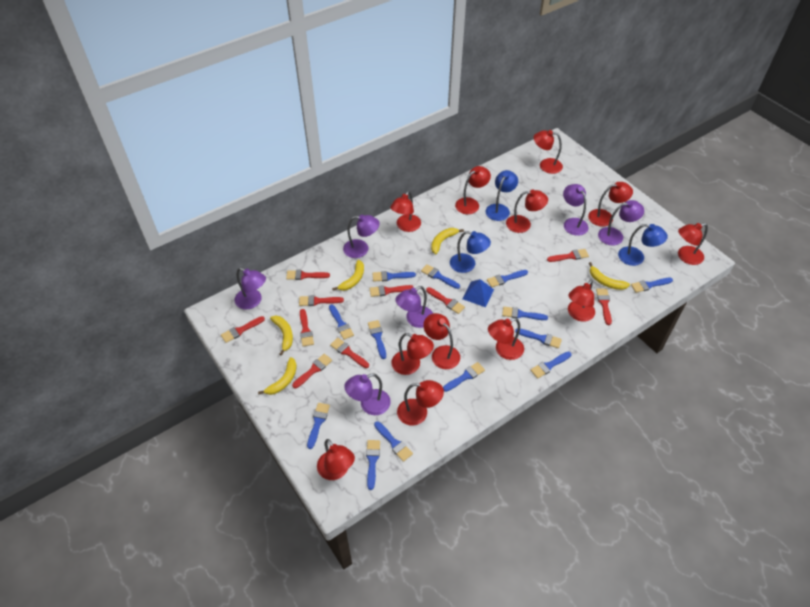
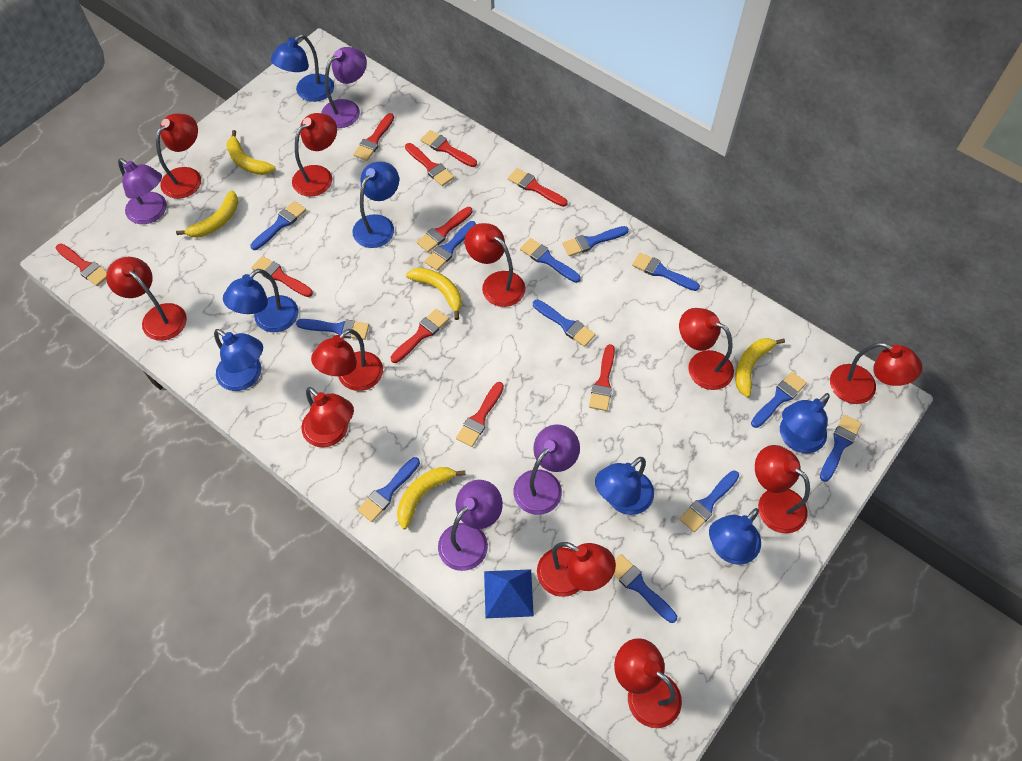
blue brush: [307,403,330,449] [329,304,354,340] [366,440,380,490] [368,320,386,359] [373,271,416,281] [374,421,413,462] [421,264,460,289] [443,362,485,392] [487,270,528,287] [502,307,548,320] [515,328,562,348] [530,352,572,379] [631,278,673,293] = 13 -> [250,201,306,250] [296,319,369,340] [357,457,420,522] [424,221,476,271] [520,238,581,283] [533,299,596,347] [562,226,629,256] [614,554,677,623] [632,252,700,291] [679,471,739,532] [751,372,807,428] [820,415,862,482] = 12
blue lamp: [450,231,491,273] [486,170,518,221] [618,224,668,266] = 3 -> [214,329,263,391] [223,269,298,332] [271,34,334,102] [353,162,399,248] [595,457,654,515] [709,508,761,565] [780,393,830,453] = 7
purple lamp: [235,268,266,310] [343,214,380,258] [344,374,391,415] [395,286,433,328] [563,184,589,236] [598,200,644,245] = 6 -> [118,158,167,224] [321,47,367,128] [438,480,503,571] [513,424,580,515] = 4
red lamp: [317,439,355,480] [390,191,421,232] [391,333,434,375] [397,380,444,425] [423,313,460,369] [455,166,491,214] [488,318,524,360] [506,190,548,233] [534,130,563,174] [568,280,595,322] [588,182,633,227] [678,223,708,265] = 12 -> [106,257,187,341] [156,114,201,199] [292,113,337,197] [301,387,354,447] [311,329,383,391] [465,223,525,307] [537,542,616,597] [614,638,682,728] [679,308,734,390] [755,445,810,534] [830,342,922,404] = 11

